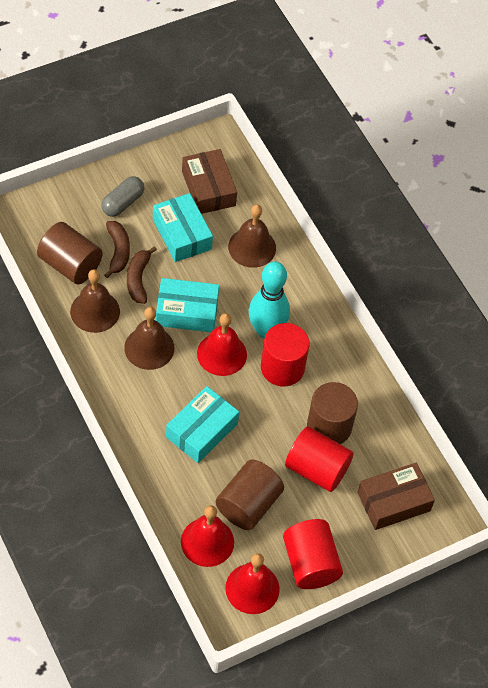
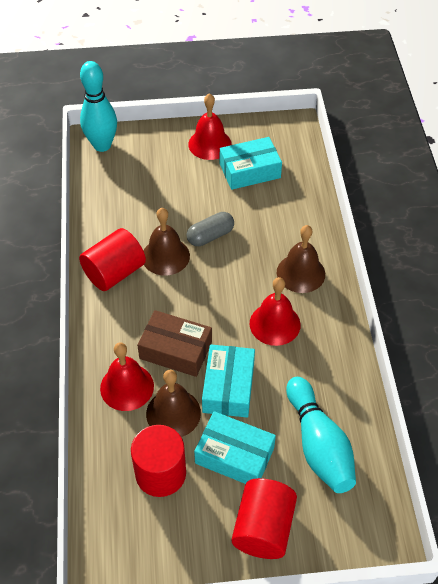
brown banana: [105,221,130,278] [127,246,157,304] = 2 -> none = 0
brown box: [182,149,237,214] [357,463,435,530] = 2 -> [137,310,212,377] = 1
brown cylinder: [37,222,103,284] [216,460,284,530] [307,382,358,444] = 3 -> none = 0
turquoise bowling pin: [249,262,290,339] = 1 -> [80,61,117,152] [286,377,356,493] = 2

